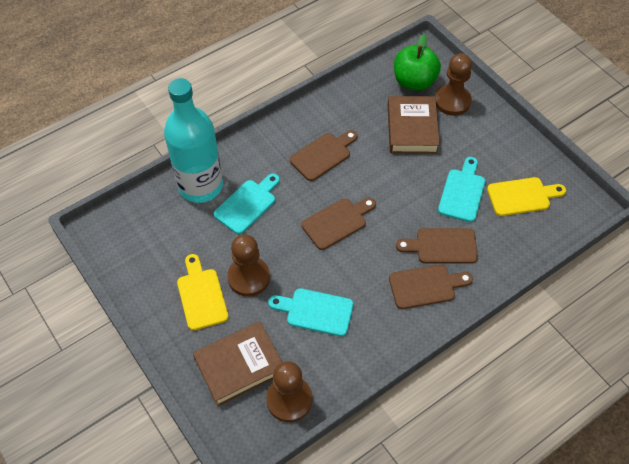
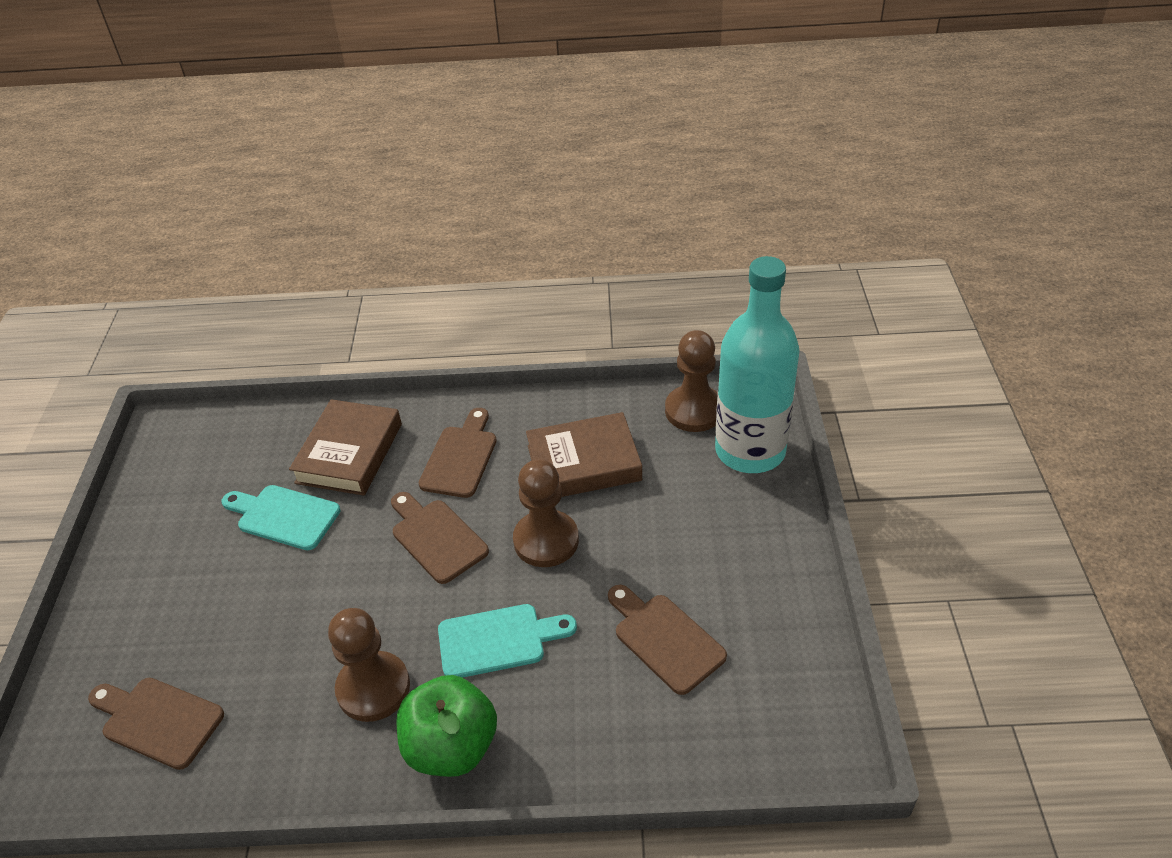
turquoise cutting board: [214,173,280,234] [268,288,353,336] [438,157,485,222] = 3 -> [222,485,340,550] [438,604,577,678] = 2
yellow cutting board: [177,254,228,330] [487,177,566,216] = 2 -> none = 0

